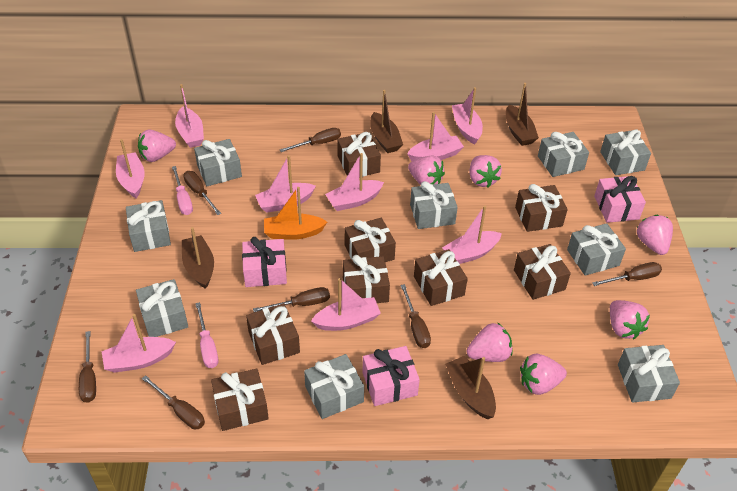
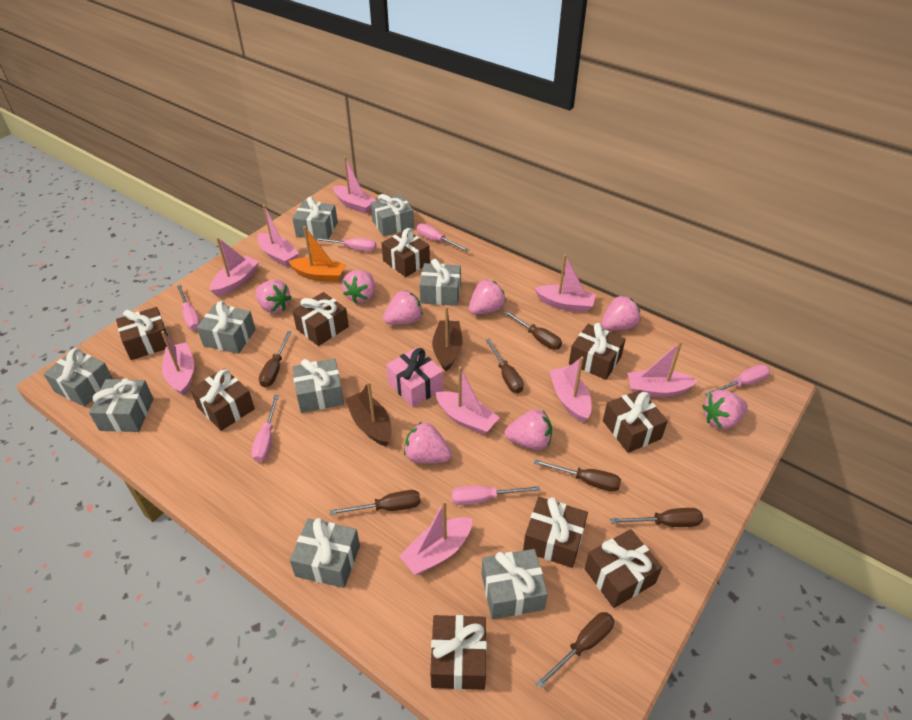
brown boat: [182,227,214,289] [370,90,403,153] [445,356,496,419] [506,83,539,146] = 4 -> [345,381,392,446] [432,307,463,371] = 2
brown gift: [211,368,269,431] [246,303,300,365] [337,132,381,177] [343,255,390,303] [344,218,396,262] [414,249,468,306] [514,244,571,300] [515,184,568,232] = 8 -> [116,307,169,360] [190,368,255,431] [292,292,349,346] [381,228,430,277] [430,615,487,690] [523,497,588,568] [569,323,626,380] [585,529,662,608] [603,390,668,453] = 9
pink gift: [242,237,287,287] [362,346,420,406] [594,176,646,223] = 3 -> [386,347,443,407] = 1
pink screwdriver: [172,166,193,215] [195,302,219,368] = 2 -> [177,285,200,330] [251,395,279,462] [315,238,376,251] [417,223,469,251] [452,485,540,505] [705,364,770,396] = 6
pink strawberry: [138,129,176,162] [408,156,445,185] [467,322,513,362] [470,155,502,188] [520,354,567,395] [610,300,650,339] [637,215,673,255] = 7 -> [255,280,292,313] [342,270,375,303] [383,290,423,325] [404,422,452,463] [469,280,506,315] [505,409,552,450] [601,296,640,330] [702,390,748,430] = 8

